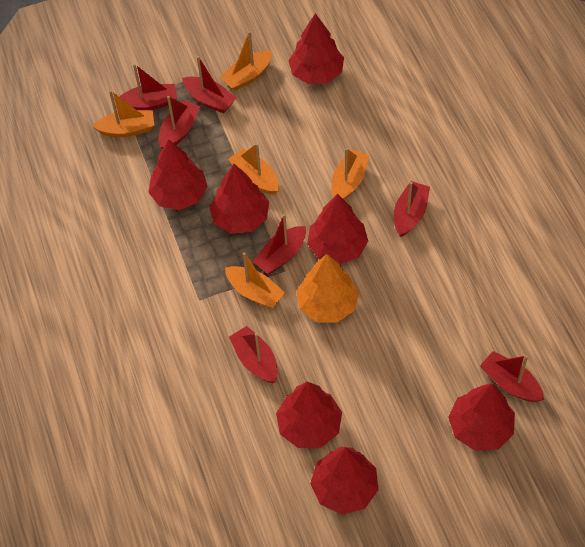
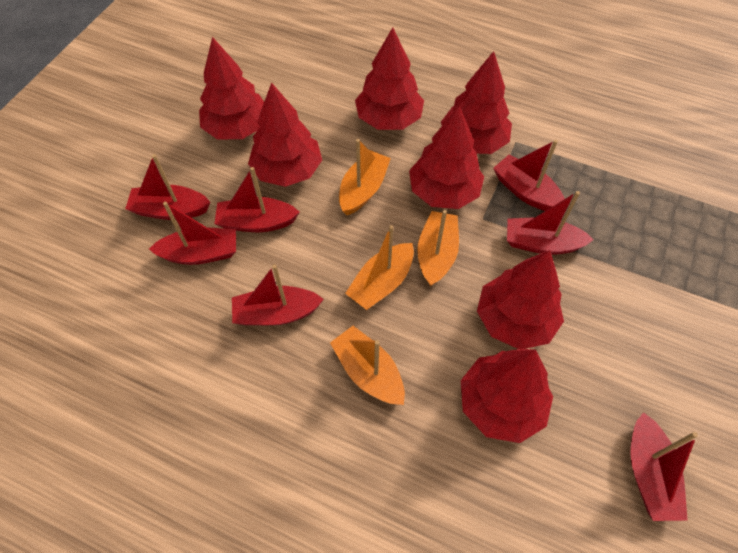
orange boat: [92,90,154,137] [220,31,272,91] [225,252,285,309] [228,143,279,195] [331,148,369,200] = 5 -> [330,326,405,405] [339,139,391,215] [345,225,414,310] [417,210,459,287] = 4
orange tree: [296,254,359,323] = 1 -> none = 0

